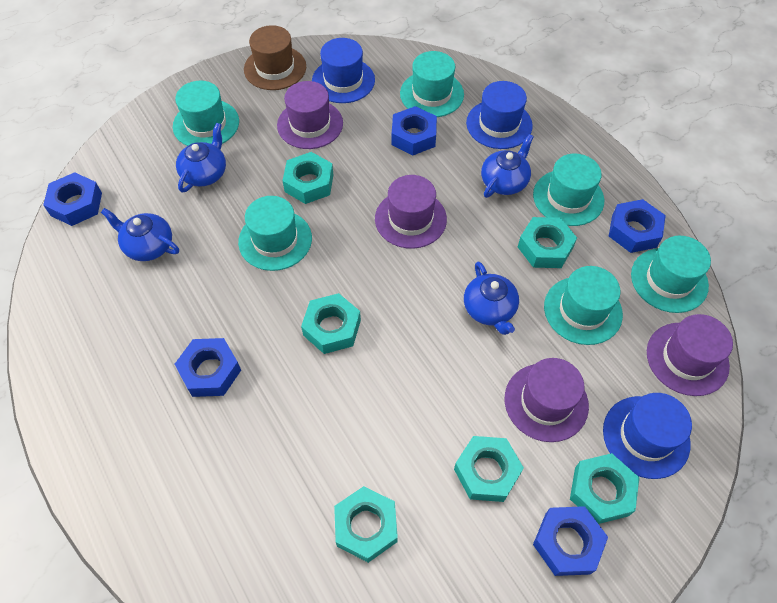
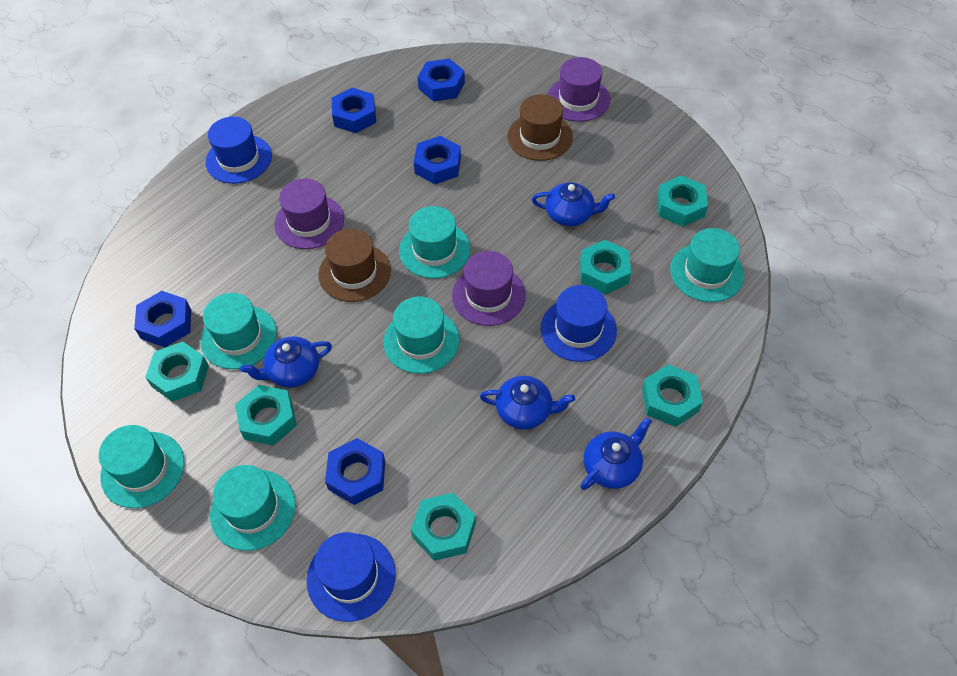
brown hat: [244,25,306,90] = 1 -> [318,229,391,302] [507,94,573,161] = 2
purple hat: [277,81,343,149] [375,175,447,249] [505,358,589,442] [647,314,733,396] = 4 -> [275,179,344,249] [452,251,526,326] [547,57,610,122] = 3

